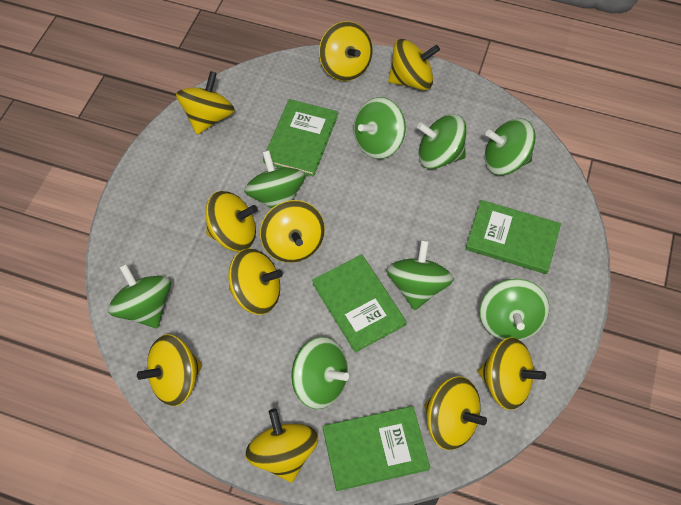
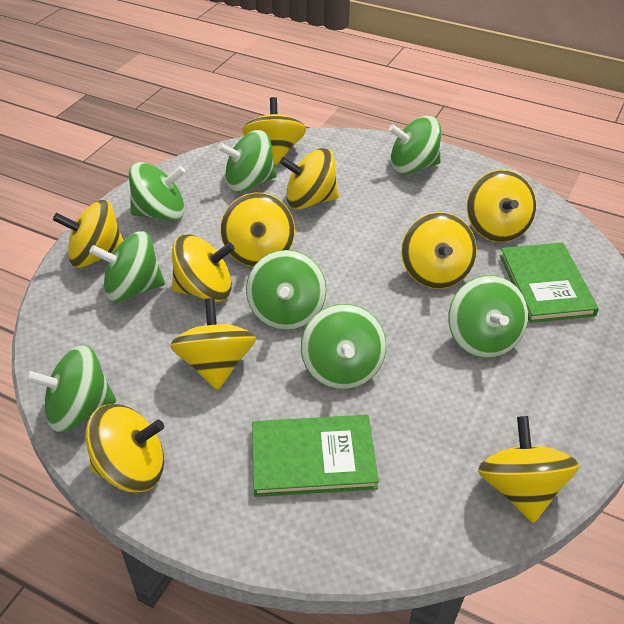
green book: [263,99,338,177] [312,254,407,353] [323,406,430,491] [465,200,561,274] = 4 -> [252,415,379,497] [500,243,599,323] = 2

